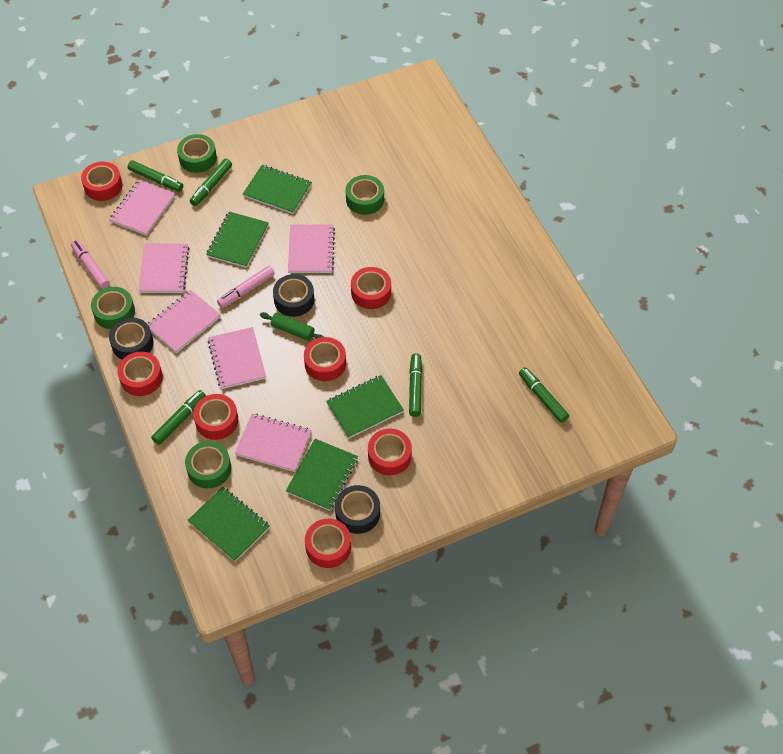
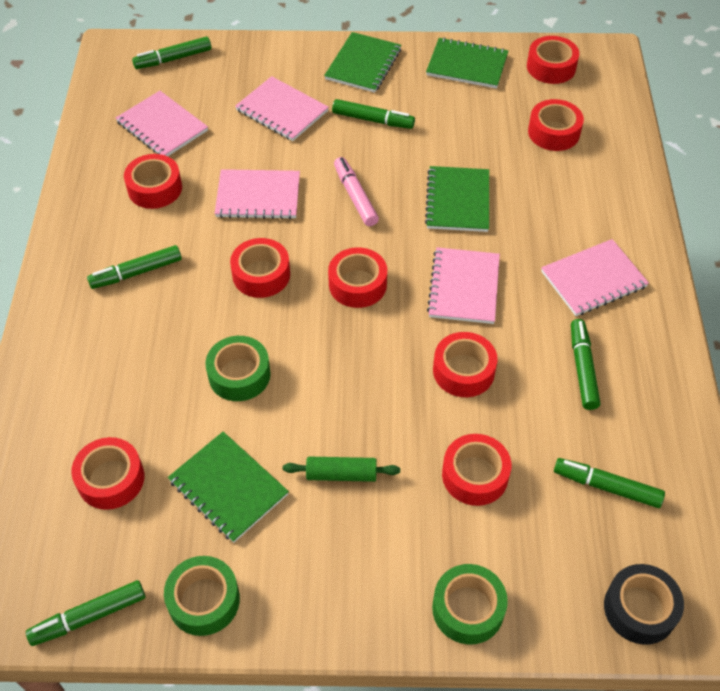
black tape: [109,318,153,360] [273,274,314,317] [335,485,380,534] = 3 -> [604,564,684,645] = 1
green marker: [128,160,183,192] [151,390,206,445] [190,159,232,206] [409,353,422,417] [519,367,569,423] = 5 -> [26,580,145,646] [87,245,182,289] [132,37,212,69] [332,99,415,129] [554,458,665,508] [571,319,600,410] = 6
green notebook: [187,487,270,562] [206,212,269,268] [243,165,312,214] [286,439,358,511] [326,375,404,438] = 5 -> [168,432,289,543] [324,32,401,93] [425,166,489,232] [426,37,508,89] = 4
green tape: [91,287,135,329] [177,134,217,173] [185,441,231,489] [346,175,384,215] = 4 -> [164,556,240,636] [205,336,271,401] [432,564,508,644] = 3
pink marker: [71,240,110,289] [217,266,275,308] = 2 -> [334,157,379,226] = 1
pink notebook: [109,180,175,236] [138,244,189,293] [148,290,221,353] [208,327,266,389] [235,413,312,472] [288,225,335,273] = 6 -> [116,91,208,156] [214,169,300,219] [235,76,329,141] [427,247,500,324] [541,239,649,316] = 5
red tape: [81,162,123,201] [118,351,163,396] [193,394,238,440] [304,337,346,381] [305,518,351,568] [351,267,391,309] [368,428,412,475] = 7 -> [71,437,144,510] [124,154,182,209] [230,238,290,298] [328,247,387,308] [433,332,498,397] [442,434,511,506] [527,36,579,84] [528,99,584,151] = 8

